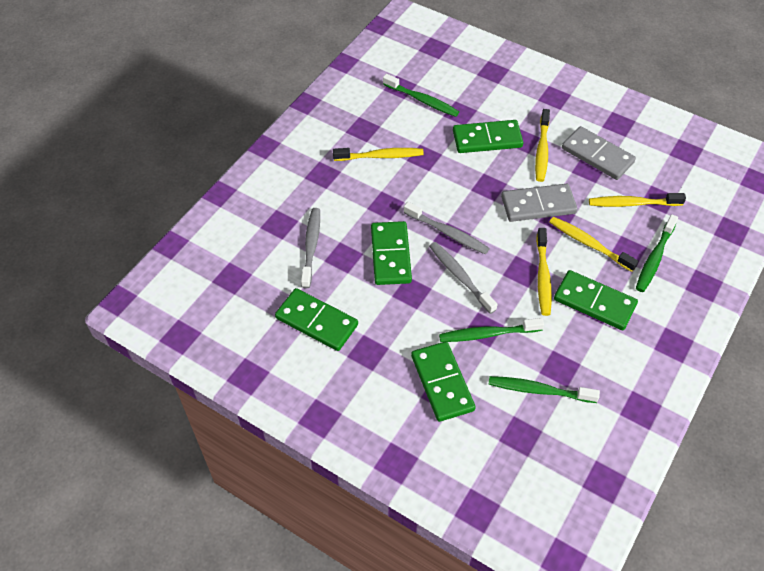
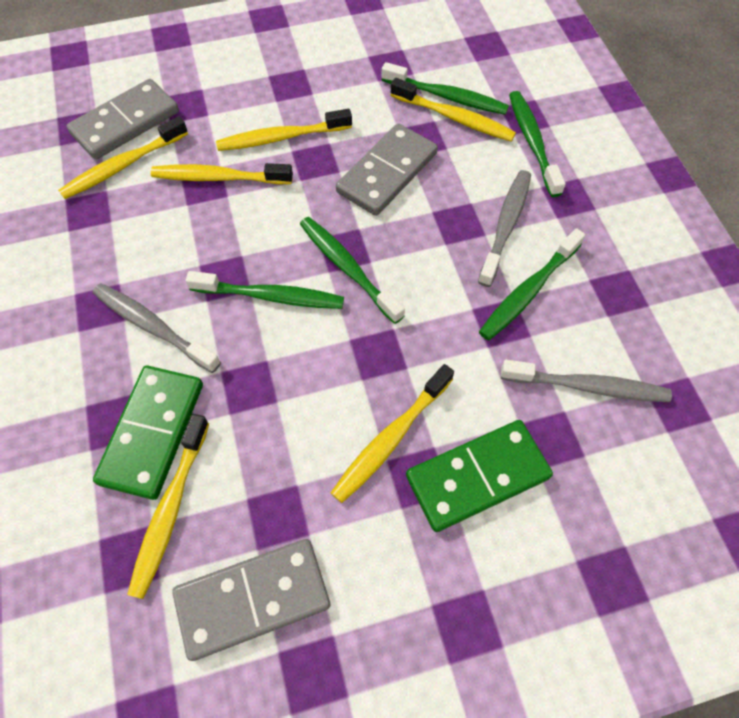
green domino: [275,288,358,351] [371,221,412,285] [411,342,476,422] [453,120,523,153] [554,270,638,330] = 5 -> [93,365,203,500] [406,420,553,532] = 2
green toothbrush: [383,74,459,117] [439,318,544,342] [488,376,600,403] [636,214,678,292] = 4 -> [186,271,344,309] [300,217,405,324] [382,62,509,115] [479,228,585,341] [509,91,566,197] = 5
grey domino: [501,184,578,222] [562,126,636,180] = 2 -> [67,79,179,160] [172,539,330,661] [336,123,438,216] = 3
yellow toothbrush: [333,148,424,161] [535,109,550,182] [536,228,552,316] [549,217,639,272] [589,193,686,207] = 5 -> [58,116,188,199] [127,414,209,599] [151,163,293,184] [216,109,352,151] [331,364,454,503] [391,78,516,141] = 6

